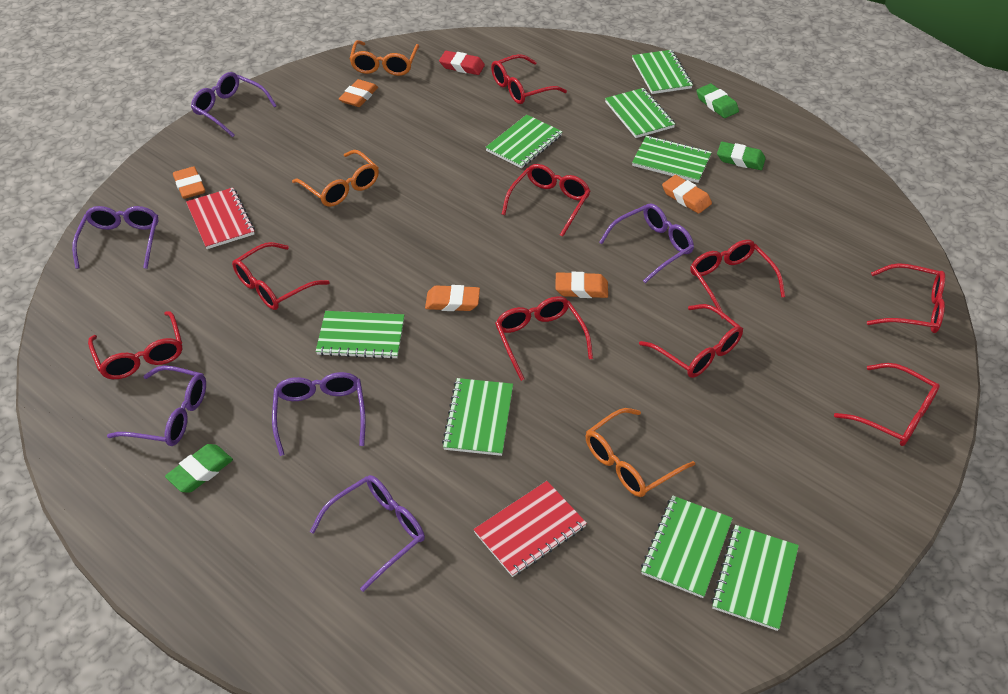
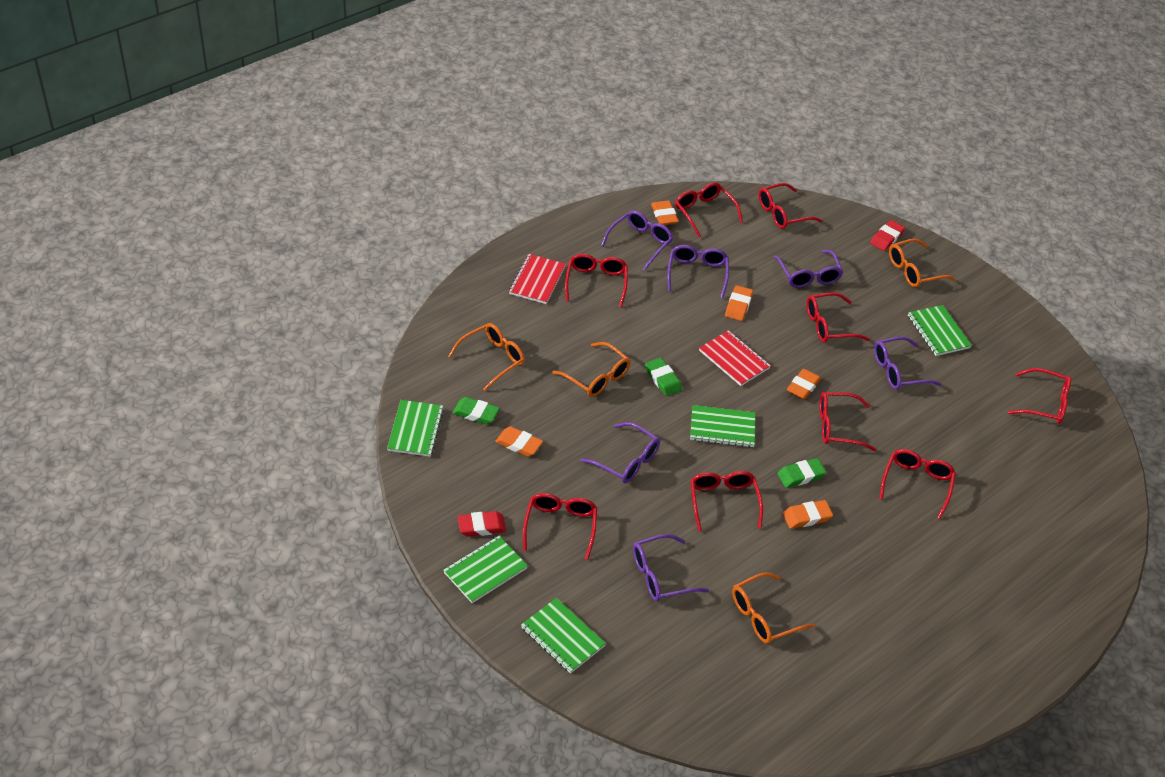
green notebook: [316,311,404,359] [442,378,513,456] [485,115,563,168] [605,88,675,138] [632,50,693,94] [632,136,712,183] [641,495,733,598] [711,525,799,631] = 8 -> [387,400,444,457] [443,536,528,603] [521,598,606,674] [690,405,756,447] [908,305,972,356] = 5
orange glasses: [292,150,379,207] [350,40,419,76] [586,408,695,497] = 3 -> [448,323,525,391] [552,342,630,397] [732,572,815,644] [889,239,955,287] = 4
red eraser: [439,51,485,75] = 1 -> [458,511,506,537] [870,220,905,251] = 2

